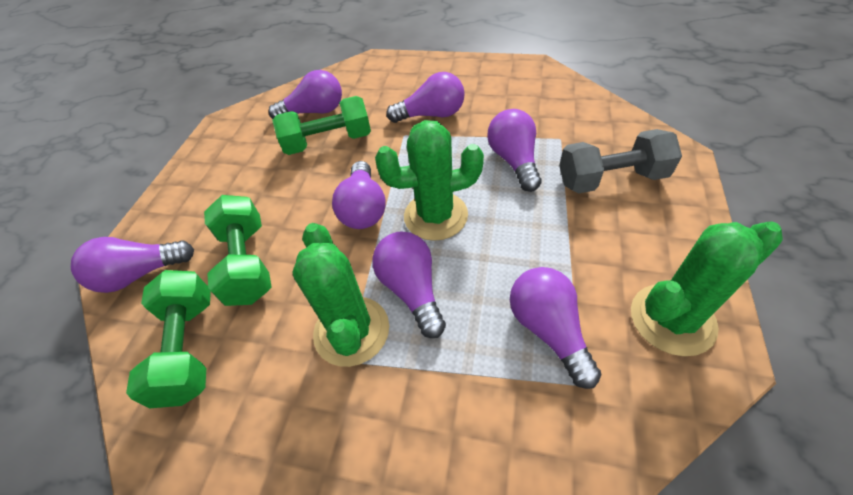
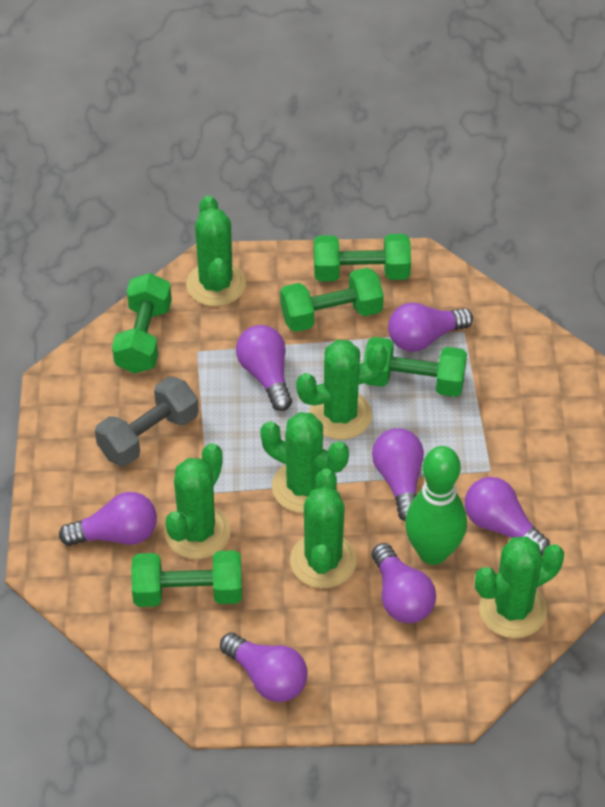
green bowling pin: none = 0 -> [405,446,467,565] = 1
green cactus: [292,223,389,367] [375,120,484,241] [631,221,783,356] = 3 -> [164,443,231,559] [186,195,246,306] [260,412,349,513] [290,468,357,588] [296,340,387,440] [475,536,564,638] = 6
green dumbbell: [126,270,211,408] [204,195,271,306] [272,96,371,155] = 3 -> [112,273,172,374] [131,550,242,607] [280,268,384,332] [314,234,411,282] [364,337,467,397] = 5

